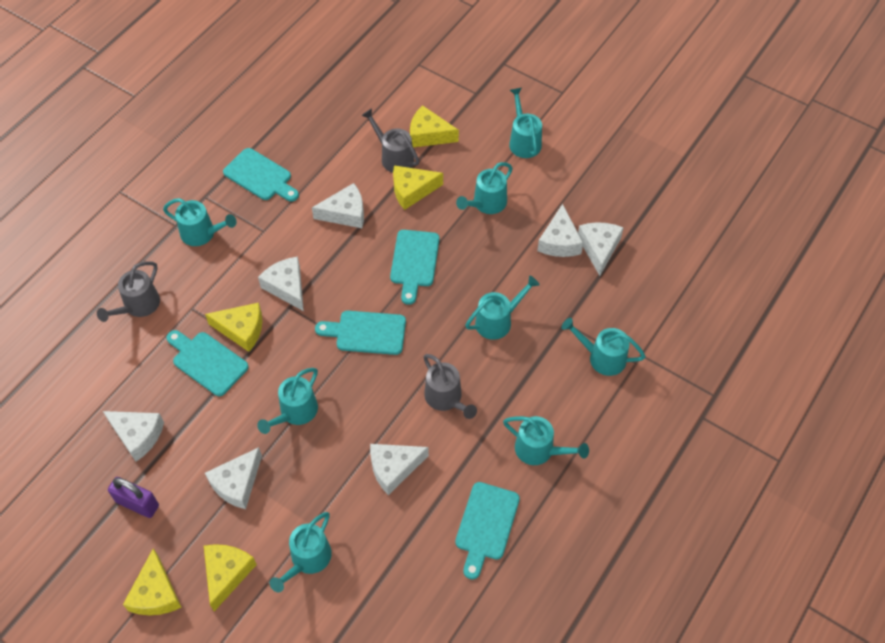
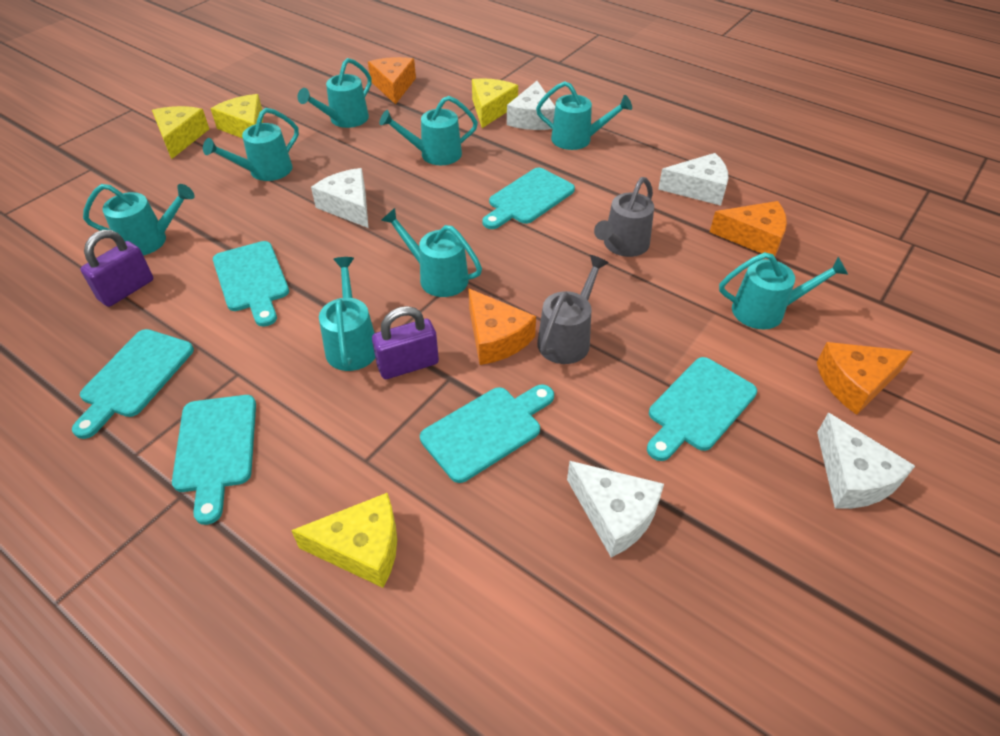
grey watering can: [97,261,160,322] [361,108,419,173] [423,354,477,419] = 3 -> [537,255,609,364] [594,177,654,257] = 2
orange cheese: none = 0 -> [368,57,416,105] [468,288,536,365] [710,201,787,257] [817,342,913,415] = 4
purple padlock: [108,477,159,518] = 1 -> [80,230,153,307] [372,306,439,379] = 2
turquoise cutting board: [166,330,249,396] [223,148,299,202] [315,311,406,355] [390,230,440,305] [455,482,520,579] = 5 -> [72,329,194,439] [172,395,256,525] [213,241,289,327] [420,385,554,483] [482,167,575,229] [647,357,757,461] = 6
white cheese: [103,411,164,462] [205,447,262,509] [258,257,304,311] [312,183,364,228] [370,444,429,495] [537,204,583,257] [578,222,624,276] = 7 -> [311,168,369,228] [507,81,555,130] [567,461,664,558] [658,153,729,206] [817,412,915,509] = 5
yellow cheese: [123,548,182,615] [204,544,257,611] [205,303,262,352] [393,165,443,210] [410,105,459,147] = 5 -> [152,106,209,159] [211,94,263,138] [291,493,397,588] [472,78,518,128] = 4

